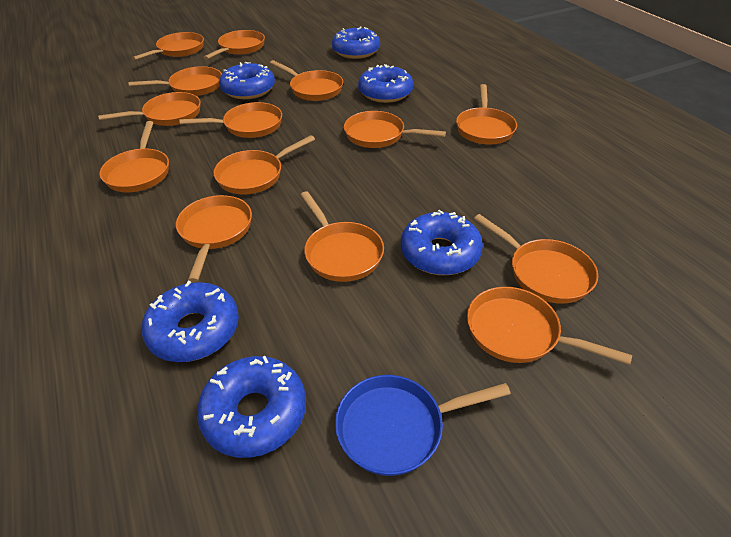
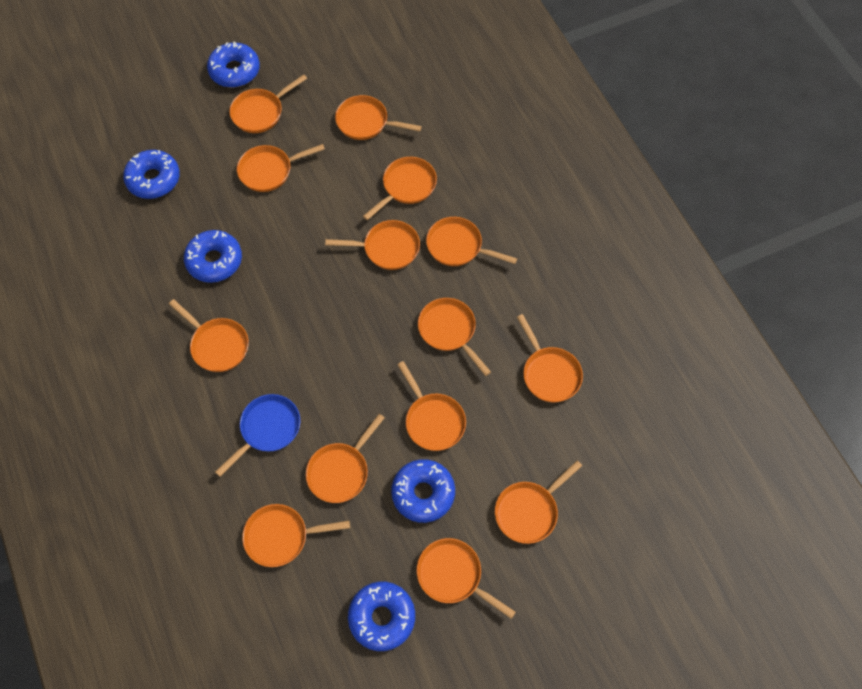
blue donut: [141,281,239,362] [197,356,306,458] [219,62,275,99] [332,26,380,59] [358,64,414,103] [401,210,483,275] = 6 -> [123,150,180,199] [184,230,242,283] [207,42,260,88] [348,582,415,651] [391,459,455,523] = 5

